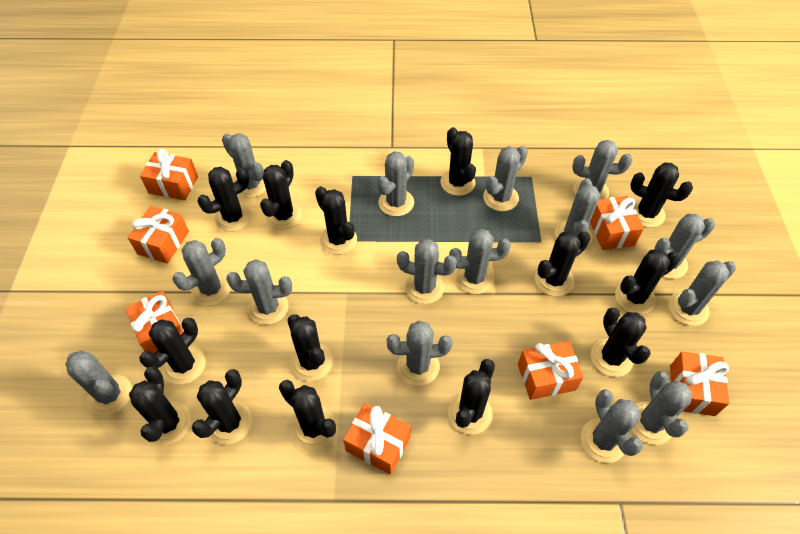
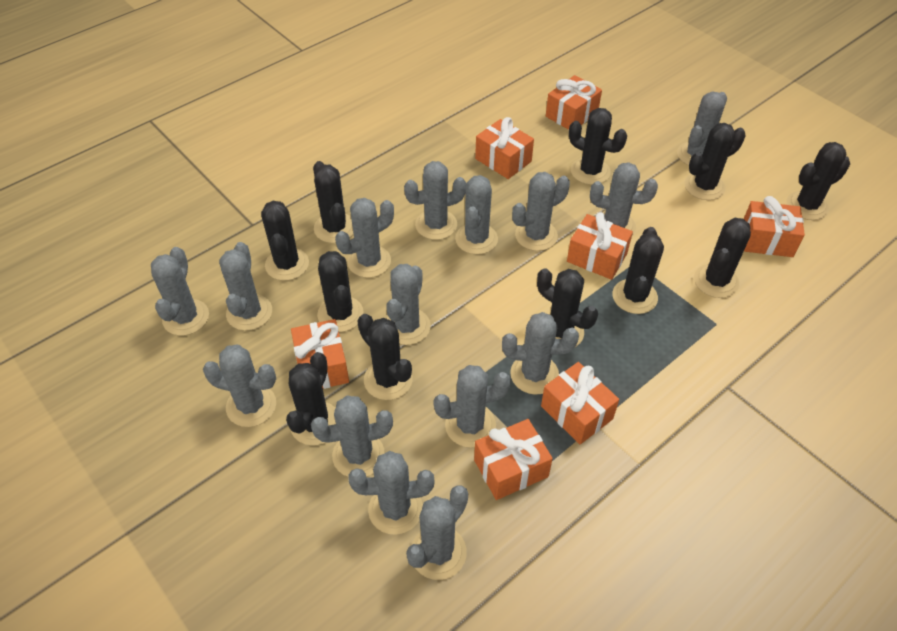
black cactus: [129,366,191,445] [139,318,206,384] [192,369,252,445] [197,167,252,232] [260,160,302,230] [279,380,336,450] [287,314,333,381] [315,186,357,255] [440,127,476,196] [448,359,495,435] [535,231,591,296] [591,308,651,377] [615,249,680,314] [630,162,693,228] = 14 -> [261,201,309,281] [286,352,336,445] [313,161,354,243] [317,251,364,332] [357,314,413,400] [537,268,598,346] [569,108,627,185] [613,227,664,314] [685,123,746,200] [694,218,751,298] [786,142,850,220] = 11

